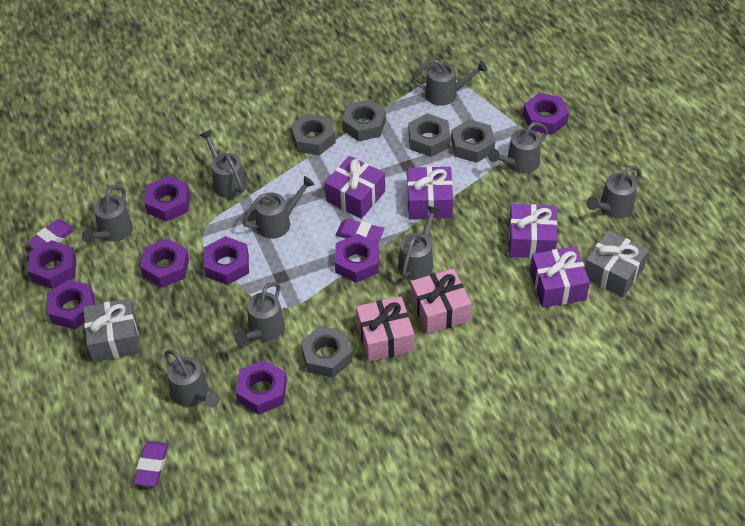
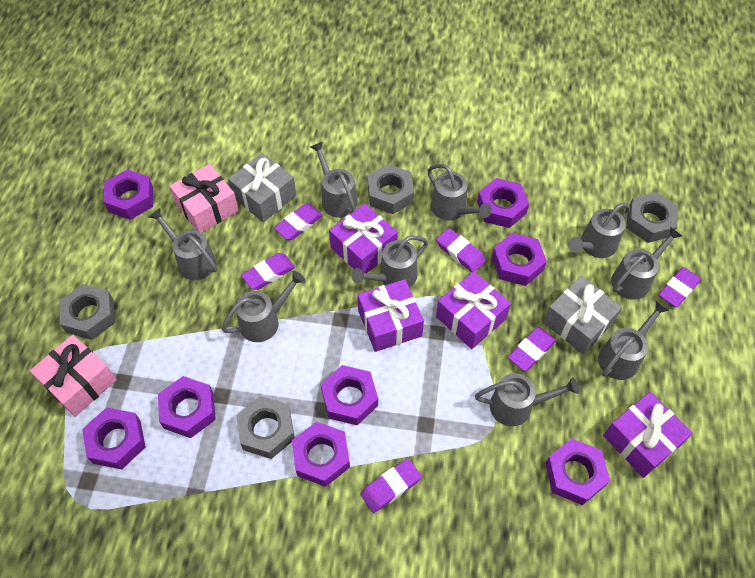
grey nut: [291,114,336,155] [301,326,352,378] [342,99,386,141] [409,113,450,157] [451,119,495,163] = 5 -> [59,284,116,340] [236,396,295,459] [368,164,414,214] [626,192,678,243] = 4
purple eraser: [26,220,75,249] [133,441,169,487] [336,219,385,243] = 3 -> [241,253,295,290] [274,204,323,240] [360,459,422,513] [436,228,486,272] [508,327,556,371] [659,267,701,307] = 6

